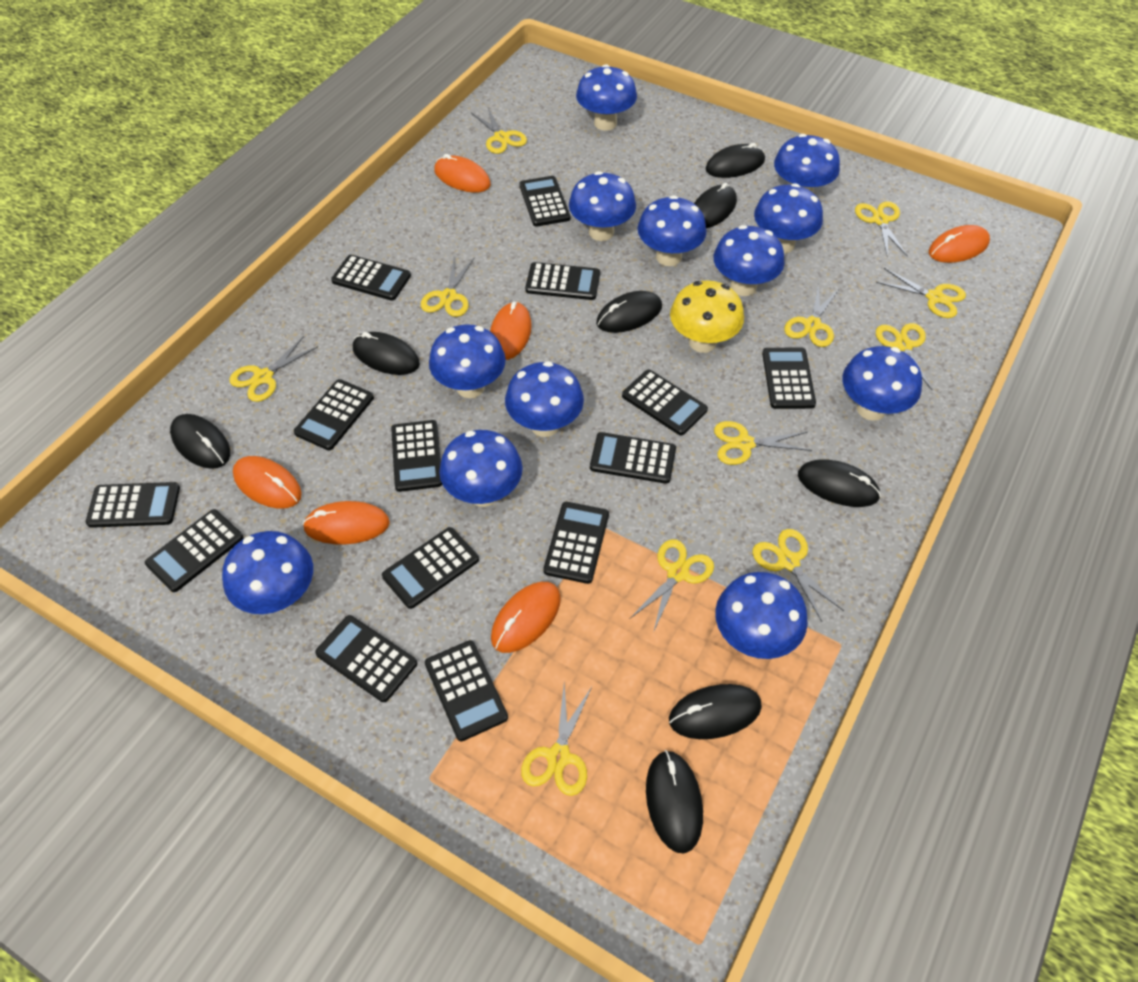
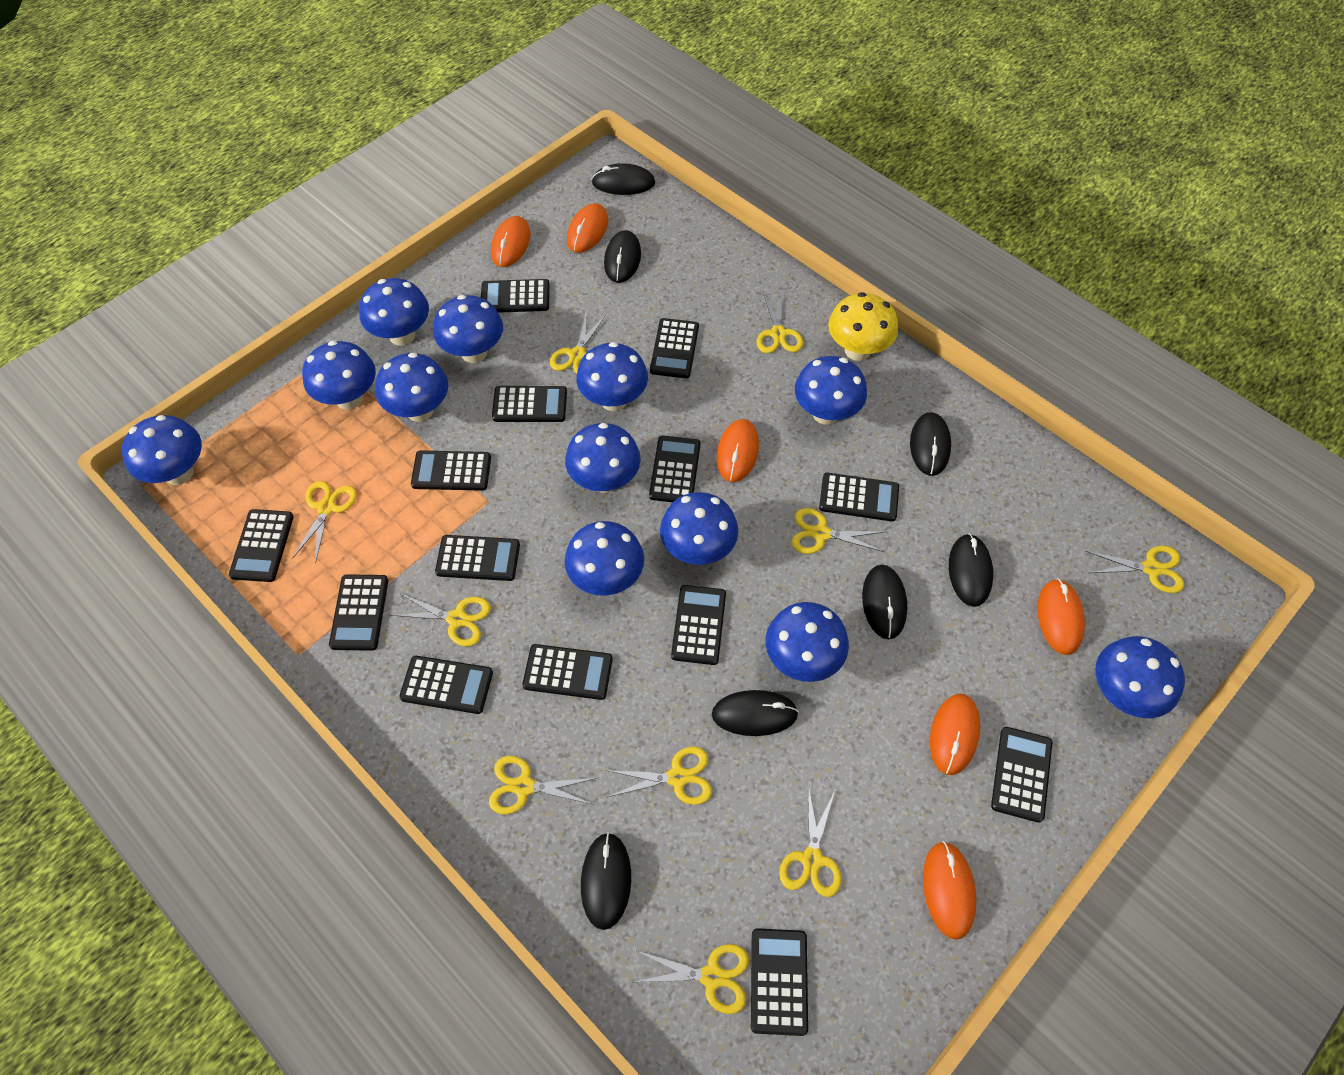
black mouse: [170,414,230,469] [353,332,420,375] [596,291,662,333] [646,750,703,853] [669,684,762,739] [694,183,737,228] [706,143,765,178] [798,459,881,507] = 8 -> [581,832,631,930] [591,163,655,195] [604,230,641,283] [712,690,799,736] [862,565,907,639] [910,412,951,476] [949,534,993,607] = 7
yellow scissors: [229,336,318,402] [421,258,474,317] [472,108,527,154] [521,684,592,796] [630,539,714,633] [714,421,812,465] [753,529,844,622] [784,283,840,347] [855,201,908,257] [876,268,966,318] [876,323,932,390] = 11 -> [292,481,357,563] [391,593,491,646] [489,756,597,814] [550,310,606,374] [606,747,712,805] [635,944,749,1014] [756,291,803,353] [779,785,842,897] [791,508,884,554] [1086,546,1184,593] = 10

